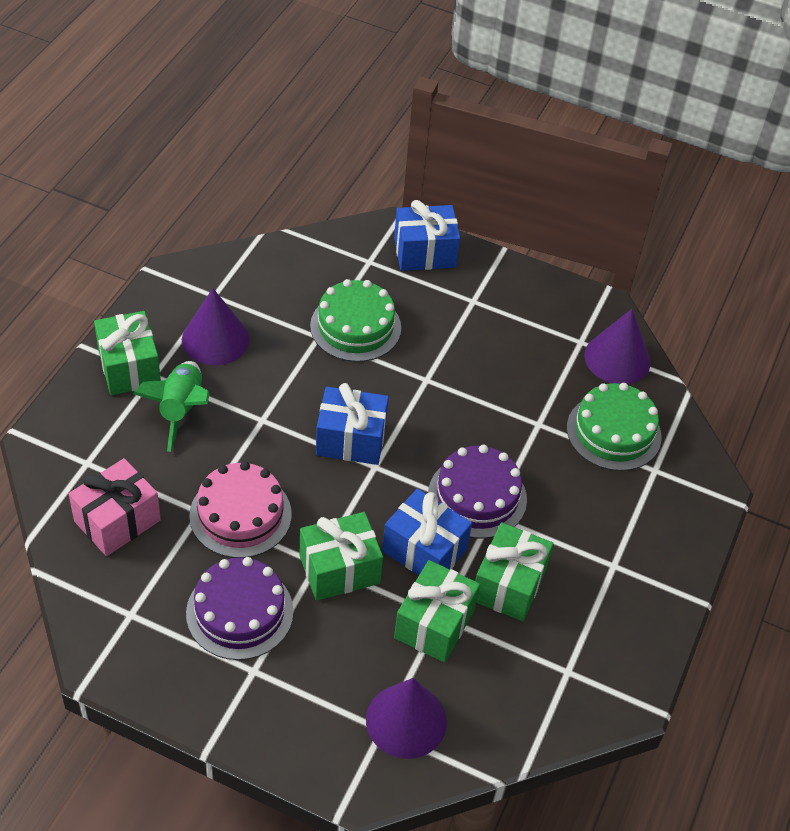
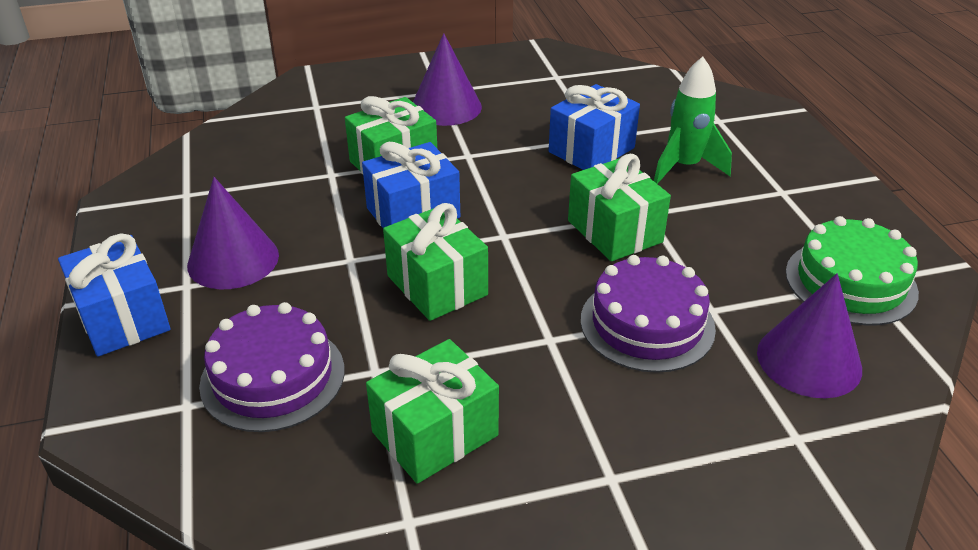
green cake: [310,279,401,362] [567,383,662,471] = 2 -> [786,216,919,325] = 1
pink cake: [189,461,292,558] = 1 -> none = 0
pink gift: [69,458,161,556] = 1 -> none = 0

